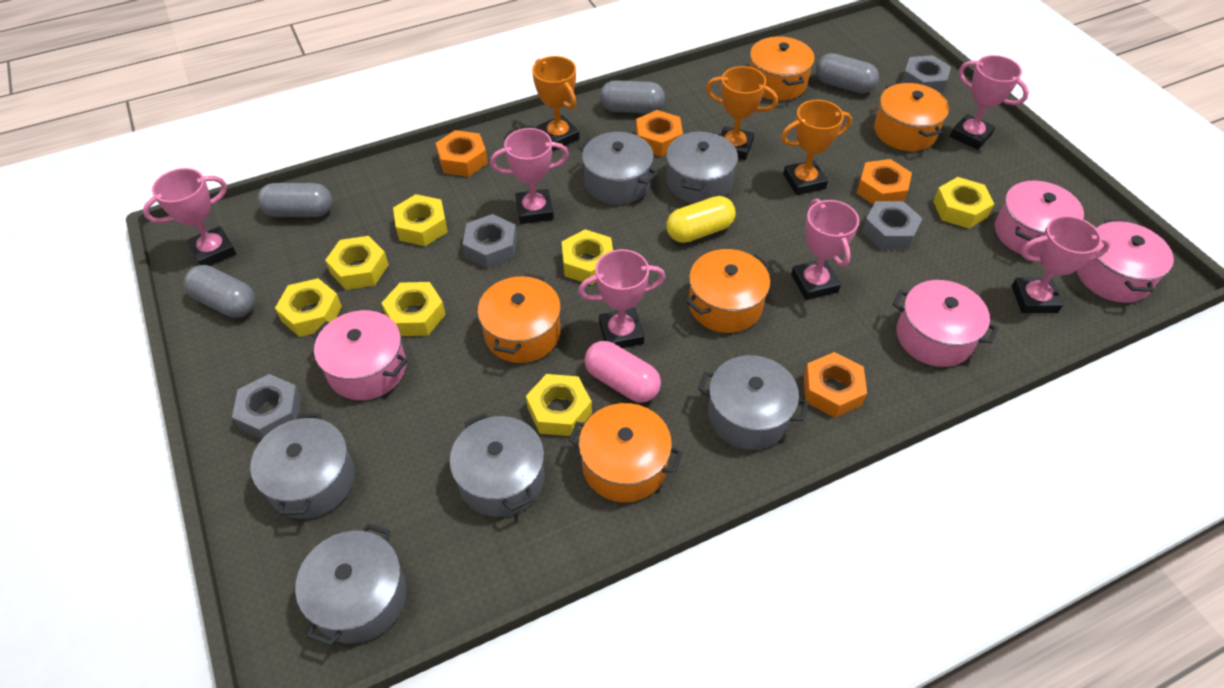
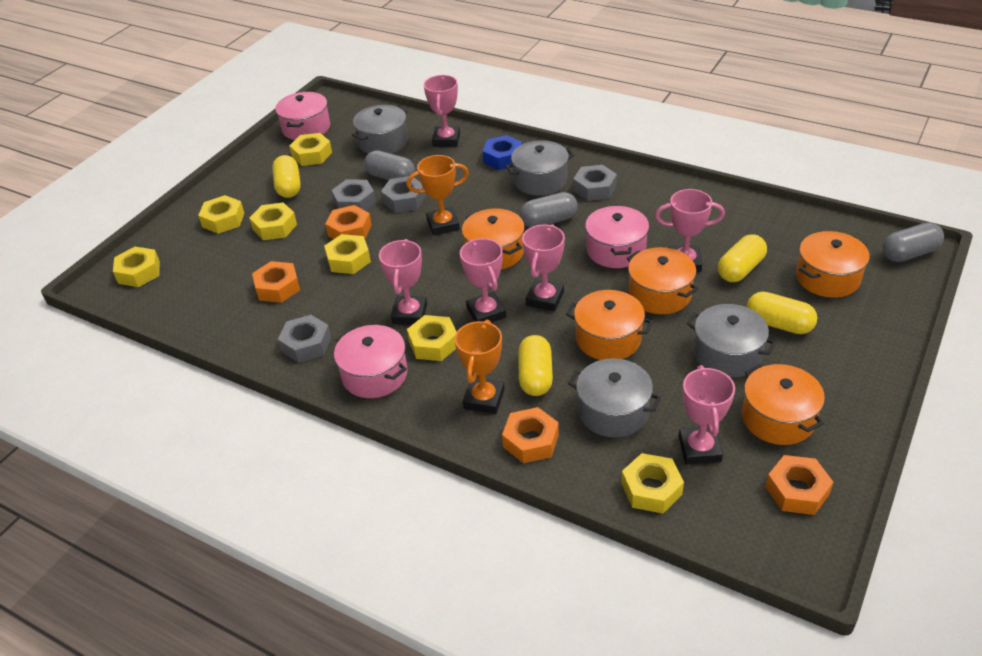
blue nut: none = 0 -> [483,135,522,170] = 1
grey capsule: [184,265,255,318] [257,183,332,217] [600,80,665,113] [816,53,879,94] = 4 -> [364,150,415,180] [520,192,578,228] [882,222,944,262] = 3
grey pot: [250,413,355,519] [295,524,407,646] [449,413,545,517] [579,132,658,205] [666,131,738,204] [698,355,809,450] = 6 -> [352,105,408,154] [505,140,574,196] [568,358,661,438] [687,304,776,378] = 4
orange trophy: [532,56,580,150] [706,66,778,160] [781,100,852,195] = 3 -> [407,155,469,236] [455,320,505,414] = 2
pink capsule: [585,341,661,403] = 1 -> none = 0
pink pot: [312,310,408,400] [893,280,998,367] [995,181,1084,256] [1077,220,1174,303] = 4 -> [275,92,330,140] [334,325,408,398] [585,206,649,268] = 3
yellow capsule: [666,196,736,243] = 1 -> [272,155,301,198] [518,335,553,396] [718,234,767,282] [747,291,817,334] = 4

